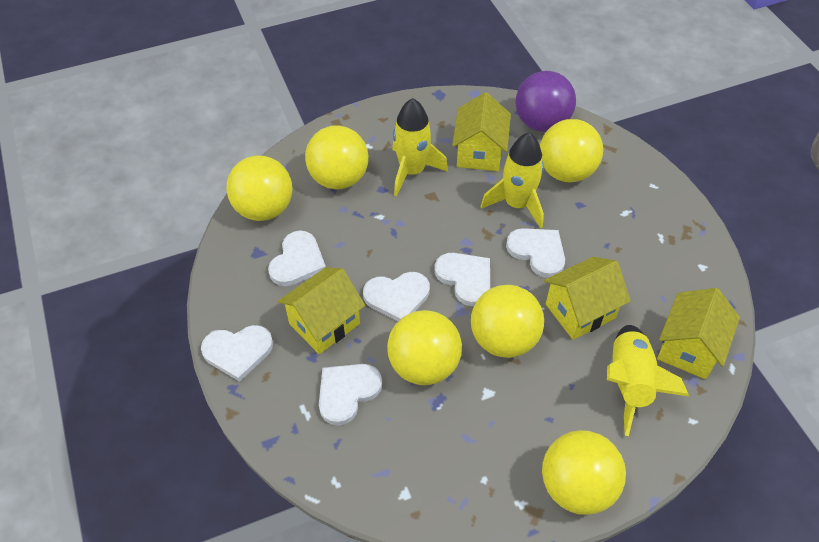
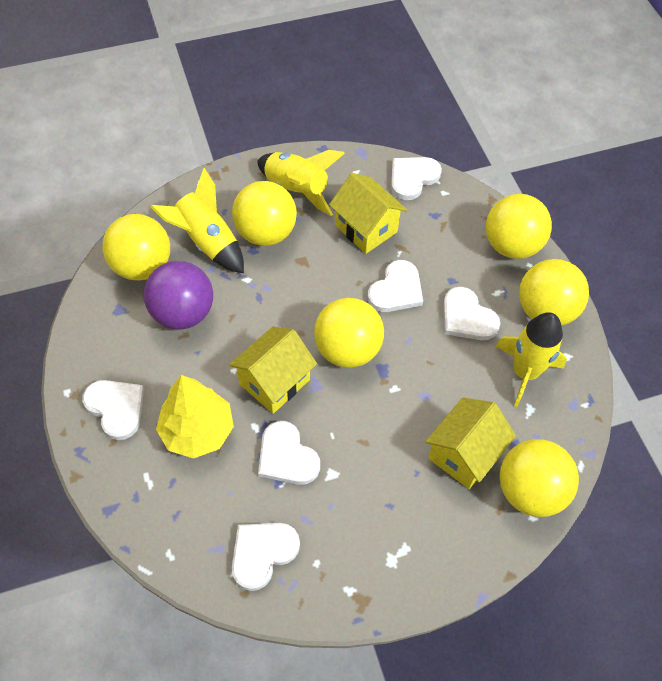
yellow house: [278,267,365,354] [452,92,511,171] [544,257,631,340] [657,288,740,379] = 4 -> [229,326,317,414] [329,173,407,254] [425,397,516,489] = 3
yellow tree: none = 0 -> [156,375,234,459] = 1

